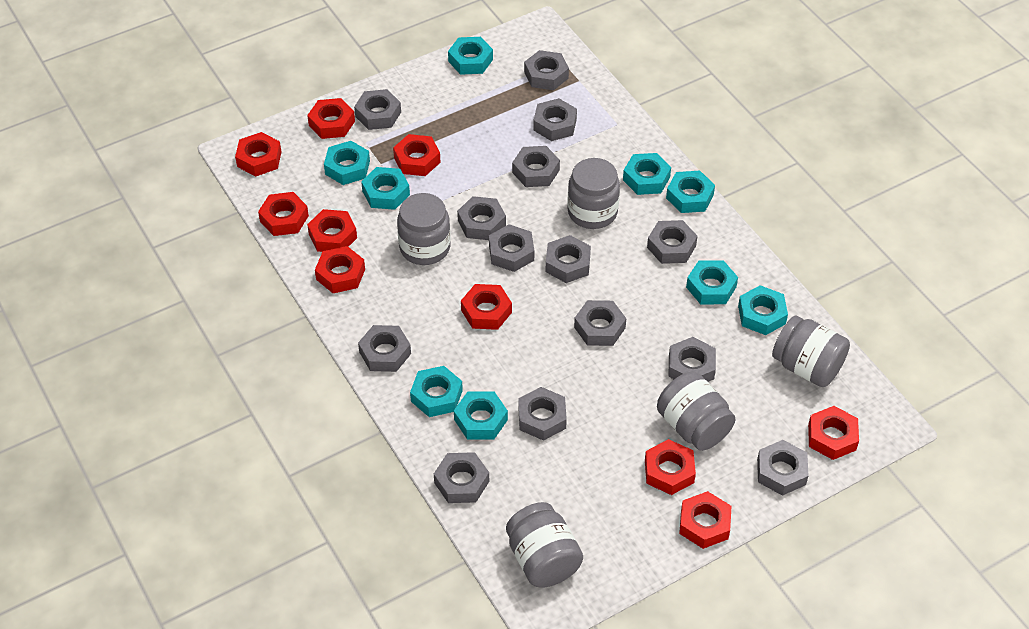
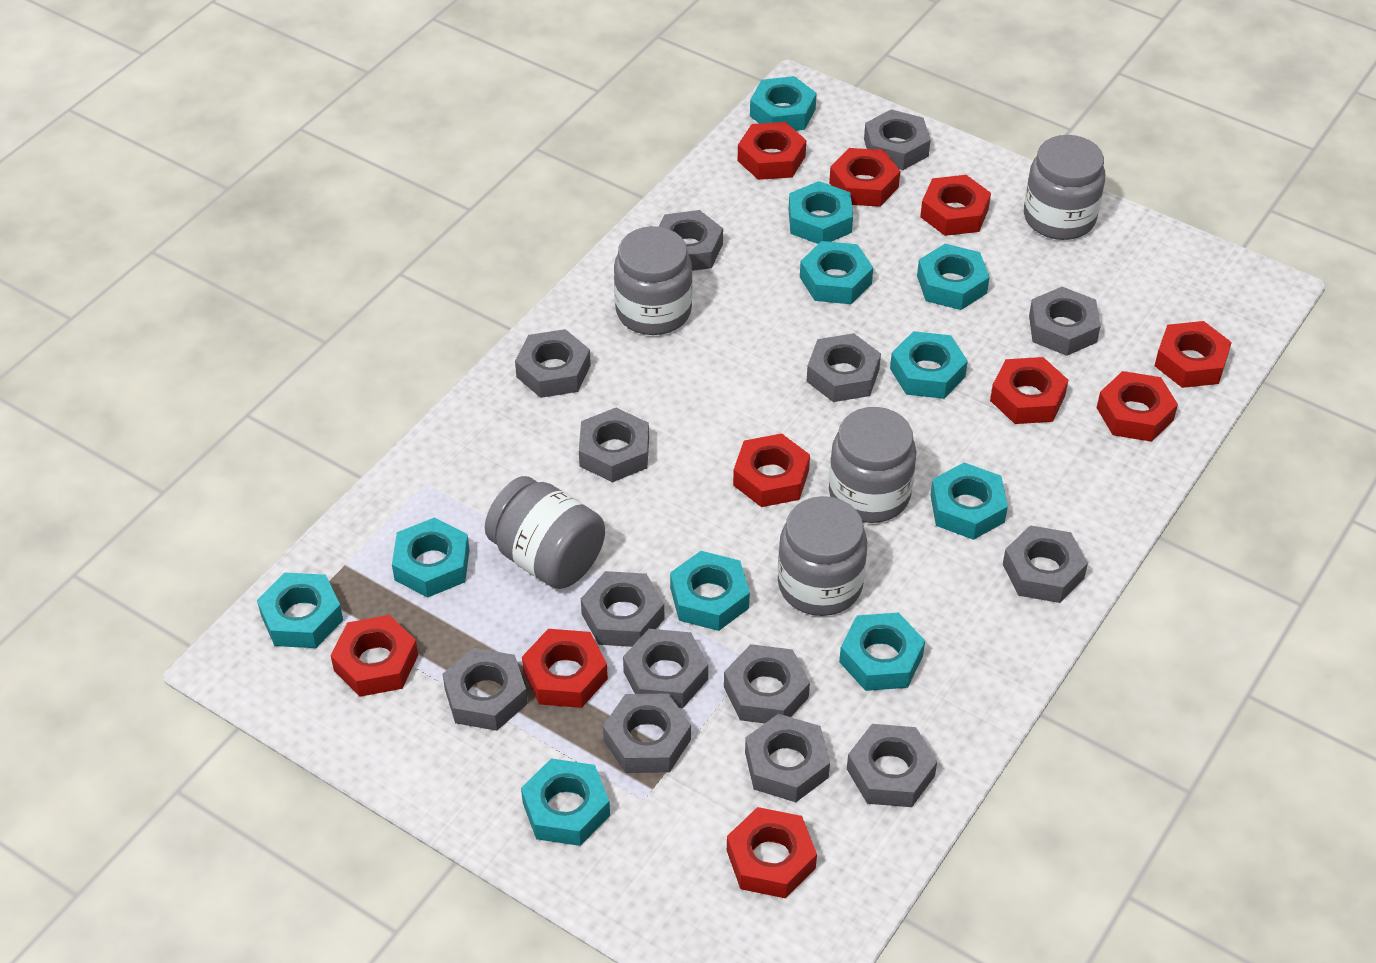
turquoise nut: [324,141,370,185] [361,167,410,210] [410,366,463,417] [448,37,493,75] [454,391,508,440] [623,153,671,195] [666,171,715,213] [686,260,738,304] [738,285,788,335] = 9 -> [257,572,343,648] [392,517,469,598] [521,758,610,846] [670,551,750,631] [750,76,817,131] [789,181,853,244] [800,241,873,304] [839,613,925,691] [890,331,968,399] [917,244,990,310] [930,462,1008,540] = 11

